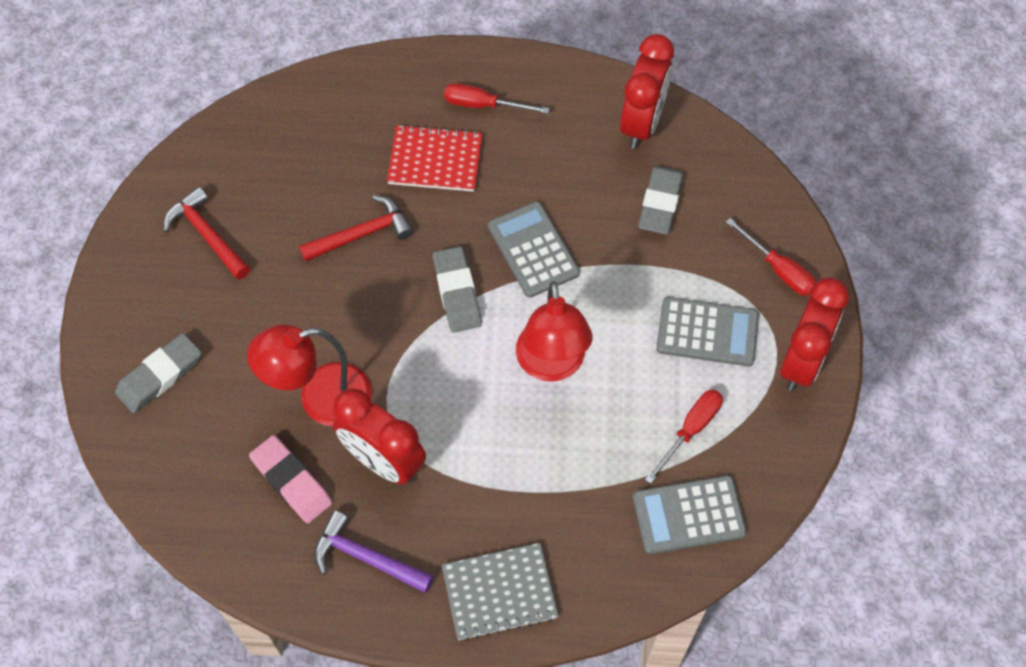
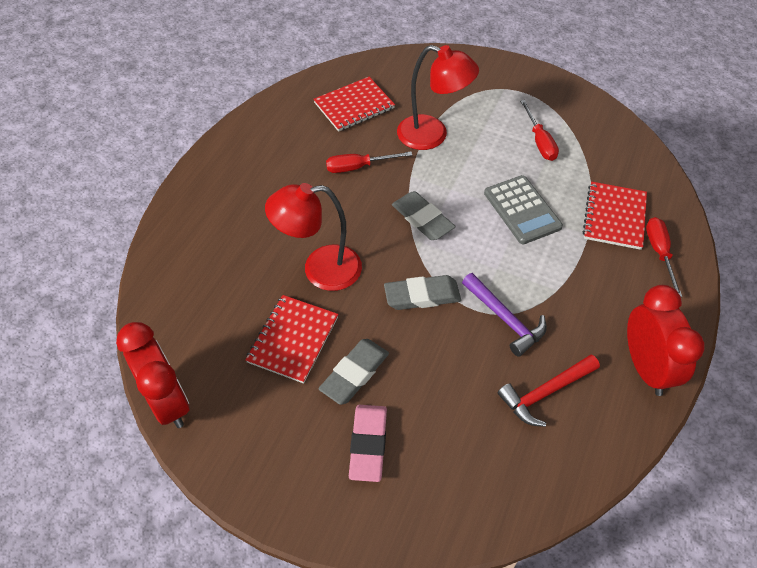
grey calculator: [488,201,580,298] [633,475,747,554] [656,297,759,366] = 3 -> [484,175,563,244] = 1
grey notebook: [442,543,558,641] = 1 -> none = 0
red clock: [333,388,426,484] [620,34,674,149] [780,278,849,391] = 3 -> [116,322,190,428] [627,285,704,396] = 2
red hammer: [164,187,250,280] [299,195,413,262] = 2 -> [498,354,600,427] = 1
red notebook: [387,124,482,192] = 1 -> [245,295,338,384] [313,77,395,132] [583,182,647,250] = 3

